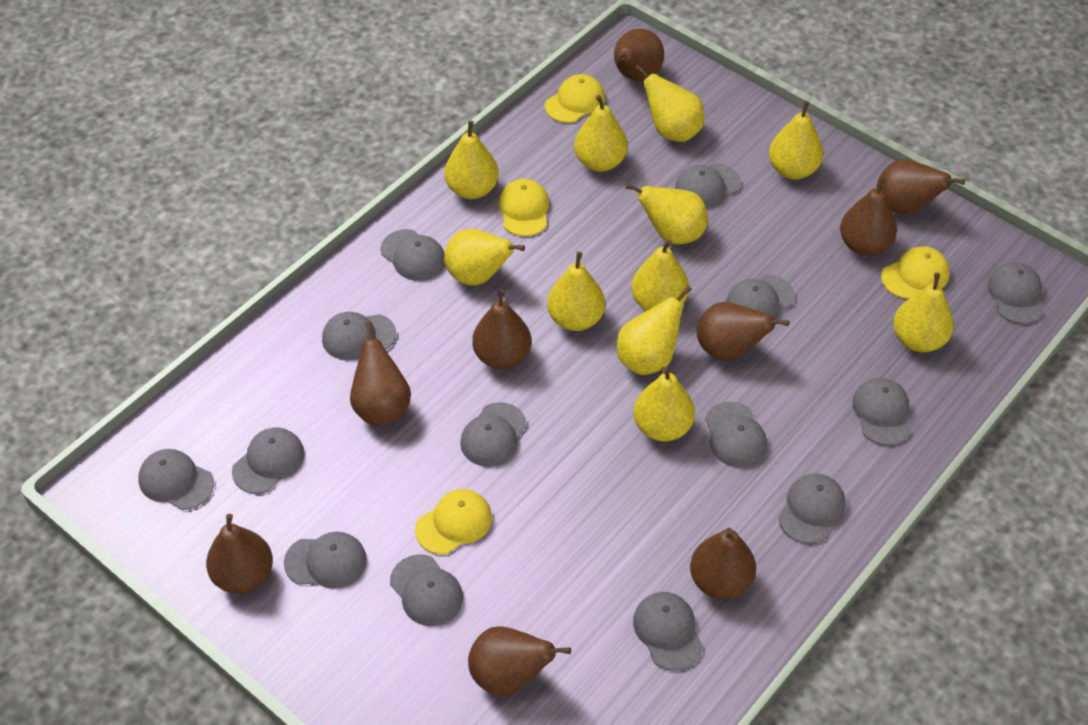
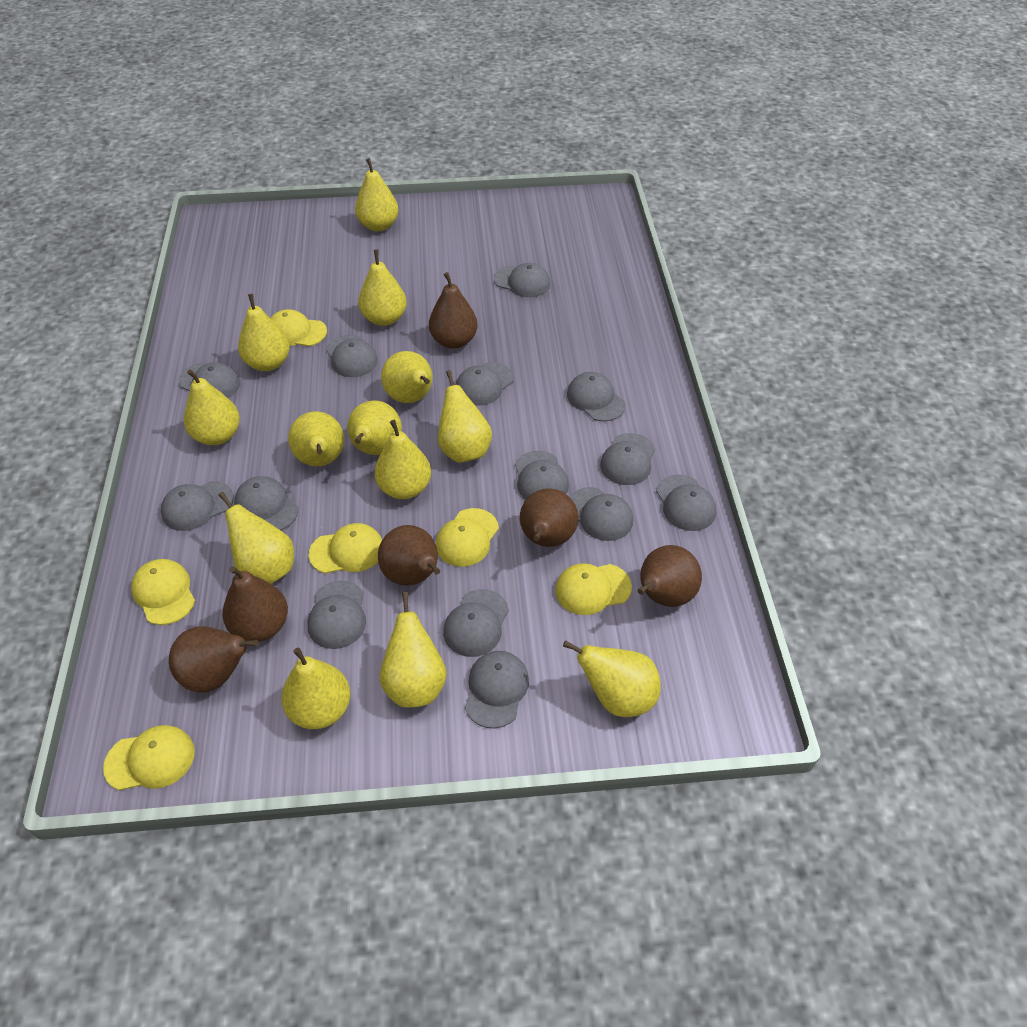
brown pear: [206,514,273,594] [350,321,411,425] [468,626,571,696] [472,289,531,369] [614,29,664,81] [690,528,756,599] [697,302,789,361] [840,177,897,256] [877,159,965,215] = 9 -> [169,626,259,693] [222,566,288,642] [378,525,440,586] [429,272,478,349] [520,488,578,547] [638,545,702,607] = 6
yellow cap: [415,489,492,555] [498,179,549,236] [545,74,605,123] [881,246,950,299] = 4 -> [103,725,195,791] [131,559,195,625] [271,309,327,346] [309,523,382,574] [436,508,499,567] [555,563,632,615] = 6
yellow pear: [444,121,499,199] [444,229,525,286] [547,252,605,331] [574,95,628,172] [617,286,692,375] [625,183,708,244] [631,240,689,311] [633,367,695,442] [635,65,704,142] [769,101,823,179] [893,273,954,352] = 11 -> [184,369,240,445] [219,492,294,584] [238,294,290,371] [281,647,350,729] [288,411,344,466] [347,400,402,455] [355,158,399,231] [358,249,407,326] [374,420,431,499] [379,592,447,708] [381,351,433,403] [438,370,492,463] [563,640,661,717] = 13

